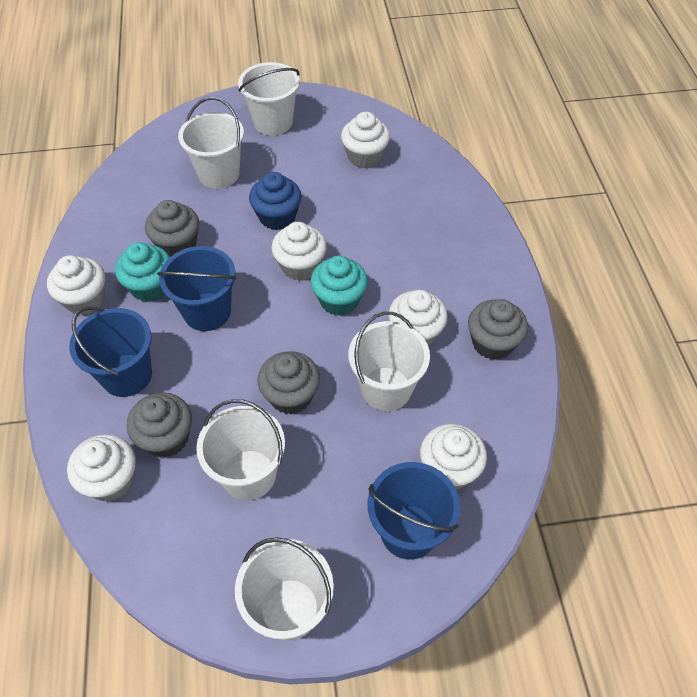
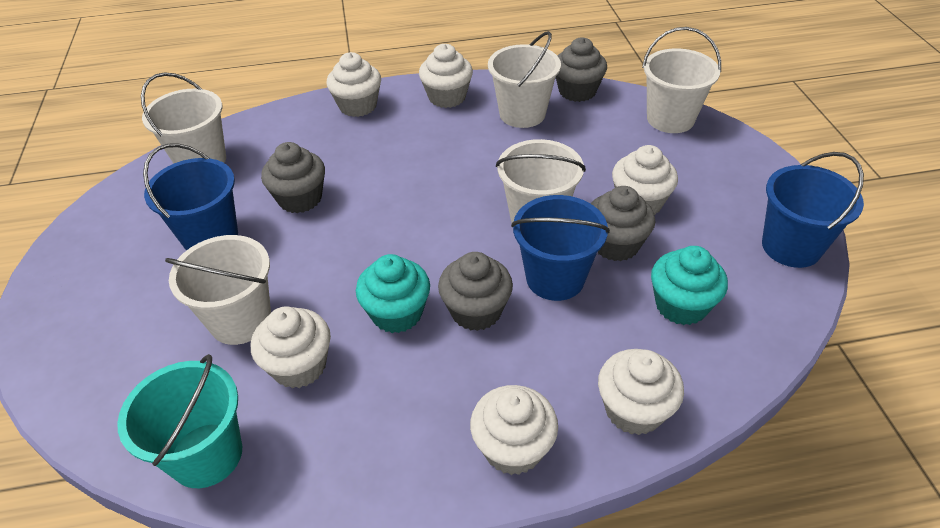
blue cupcake: [249,172,302,230] = 1 -> none = 0
turquoise bucket: none = 0 -> [117,354,242,488] = 1

